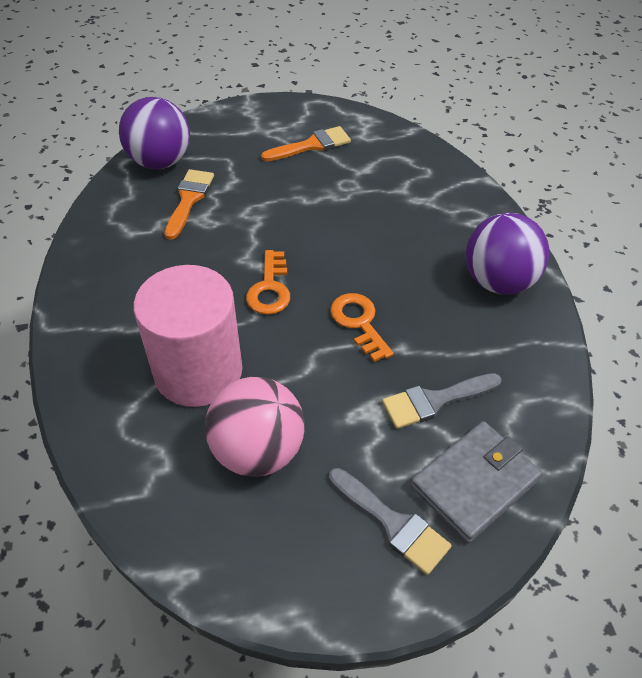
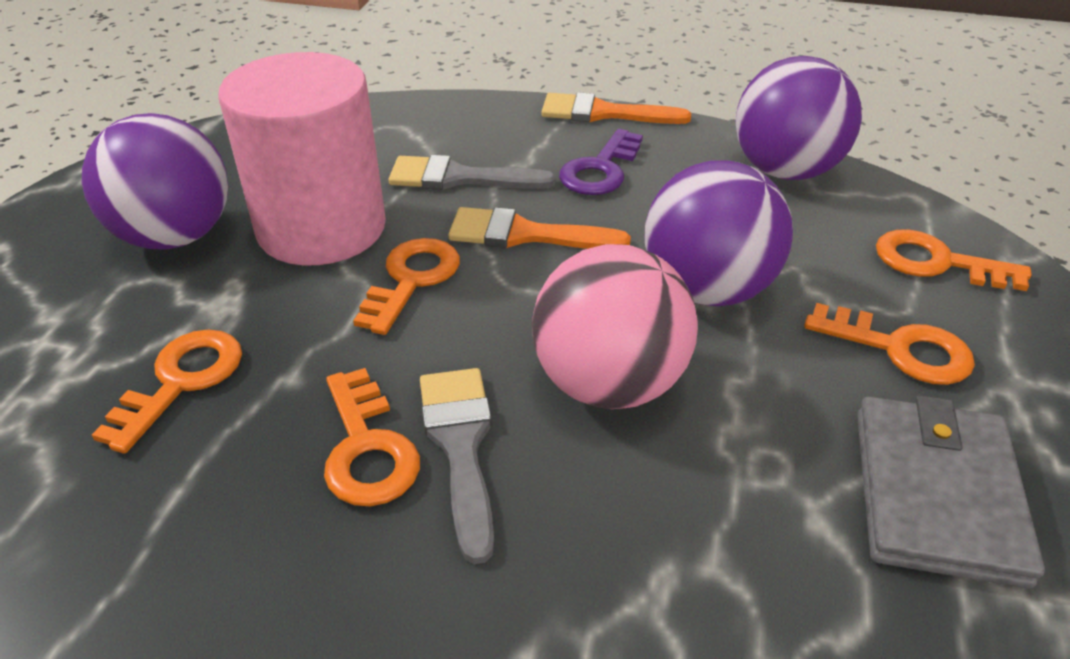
orange key: [246,250,290,315] [330,293,394,362] = 2 -> [92,329,242,454] [324,368,420,507] [353,238,460,335] [804,303,975,385] [876,229,1032,291] = 5
purple ball: [119,97,190,169] [466,213,550,295] = 2 -> [82,113,228,250] [645,160,793,306] [735,56,862,180] = 3
purple key: none = 0 -> [559,129,643,195] = 1

